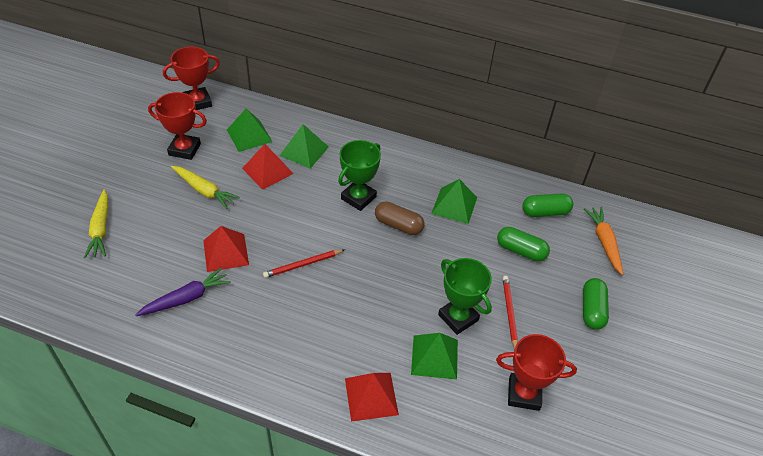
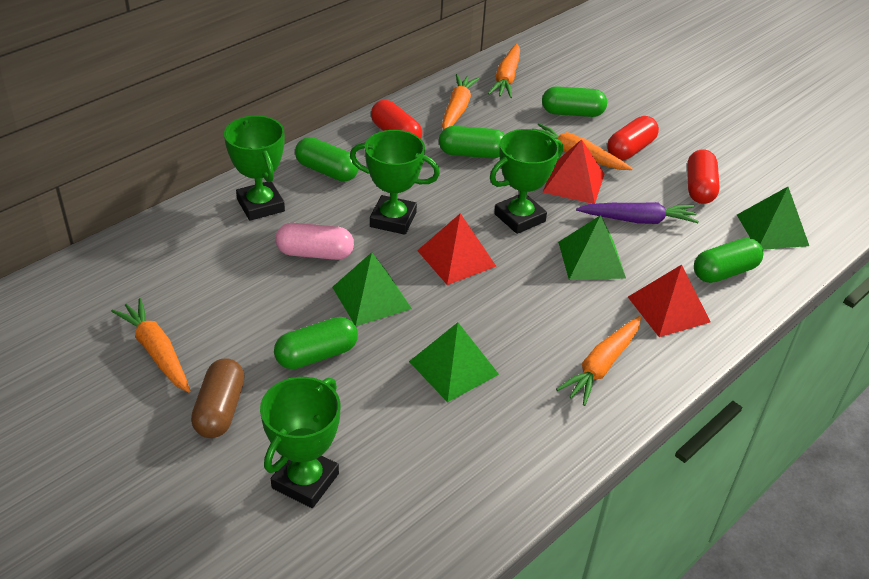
green capsule: [497,227,550,261] [522,193,573,217] [583,278,609,330] = 3 -> [274,317,358,369] [295,137,359,182] [439,126,505,158] [542,86,607,117] [694,238,763,283] = 5
green trophy: [338,140,381,211] [438,258,492,335] = 2 -> [224,115,285,221] [260,377,340,508] [350,130,440,235] [490,129,563,234] = 4
orange carrot: [584,207,623,275] = 1 -> [111,298,191,393] [442,74,479,130] [488,43,520,98] [533,123,633,170] [556,316,641,406] = 5
pink capsule: none = 0 -> [275,223,354,260] = 1
red capsule: none = 0 -> [371,100,422,139] [607,116,659,160] [687,150,720,204] = 3
red pencil: [263,250,344,278] [503,276,518,349] = 2 -> none = 0
red trophy: [148,92,207,160] [163,47,220,110] [496,334,577,411] = 3 -> none = 0
yellow carrot: [84,190,108,258] [171,166,240,209] = 2 -> none = 0

